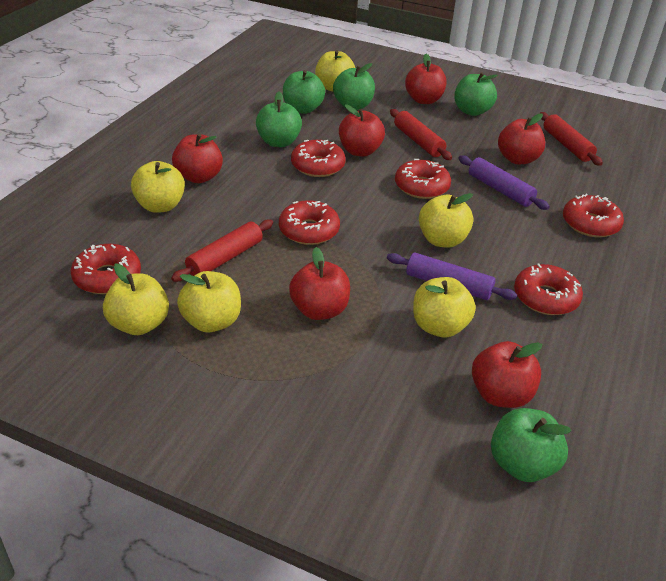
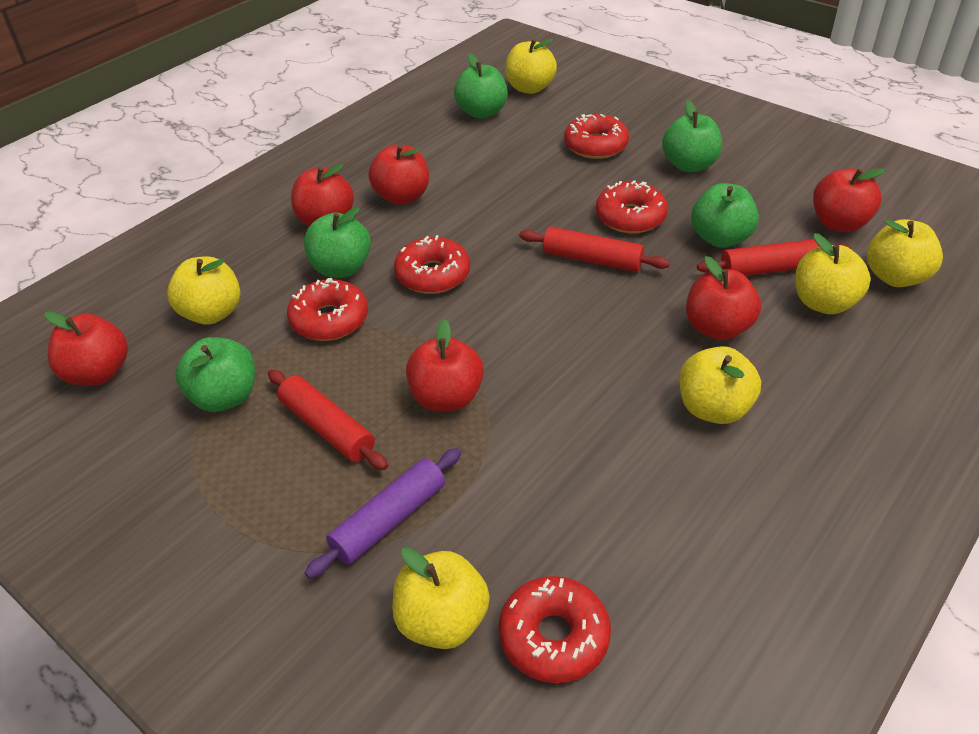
purple rolling pin: [387,253,517,300] [458,155,550,210] = 2 -> [305,448,461,579] = 1
red donut: [71,244,141,294] [279,200,340,245] [291,140,346,177] [395,159,451,199] [514,263,583,315] [563,194,624,237] = 6 -> [287,278,368,341] [394,235,470,294] [499,576,611,683] [564,114,629,159] [596,180,668,233] = 5

